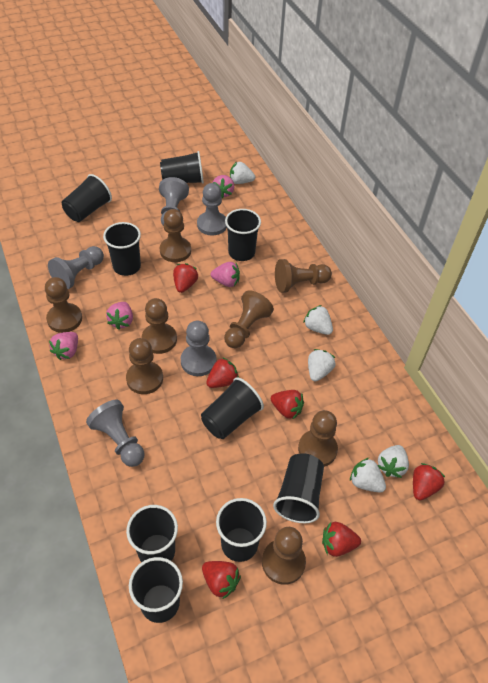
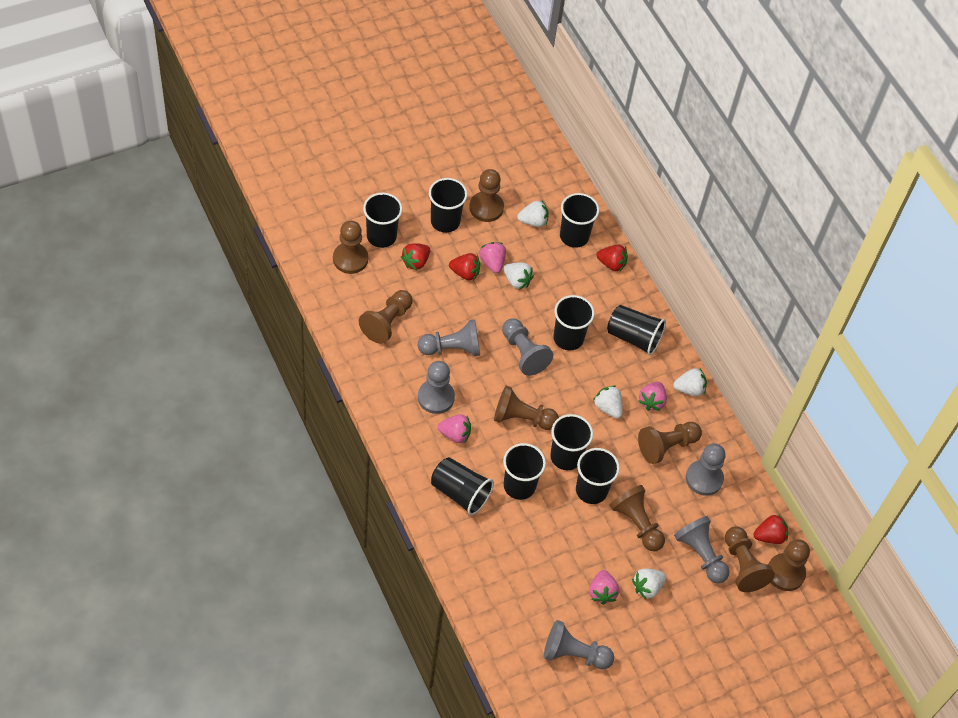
grey pawn: [48,246,104,289] [86,400,144,467] [159,177,189,226] [181,321,217,376] [197,183,227,235] = 5 -> [418,319,480,356] [418,361,455,414] [502,318,553,376] [544,620,614,670] [674,516,730,583] [686,443,726,496] = 6
red strawberry: [173,263,198,293] [202,561,241,599] [206,357,239,388] [271,390,304,420] [322,522,361,557] [413,463,446,500] = 6 -> [401,243,430,271] [449,253,480,280] [596,245,628,271] [753,514,788,544] = 4

